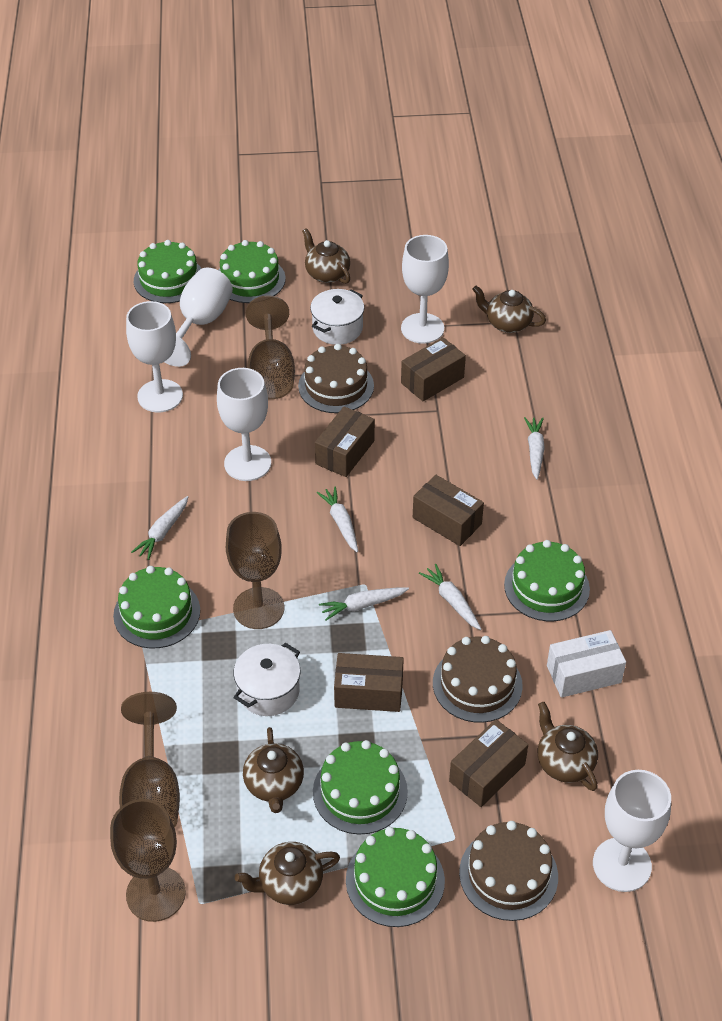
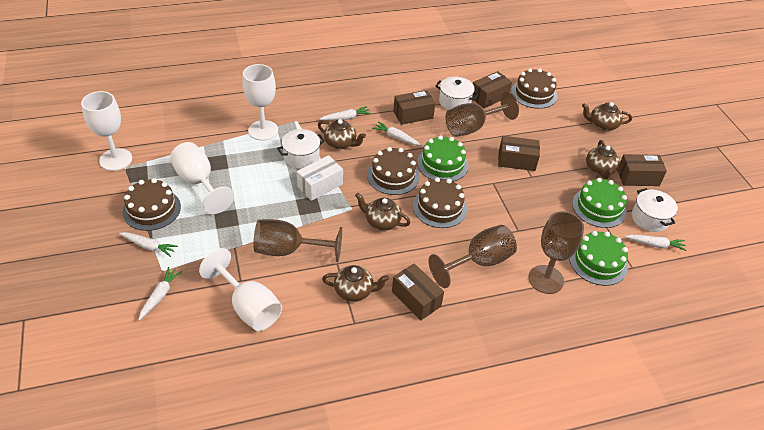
brown cake: [298,344,374,413] [433,636,523,723] [459,821,558,921] = 3 -> [122,178,181,231] [367,147,420,195] [413,177,467,228] [511,68,557,109] = 4
green cake: [113,566,200,648] [134,240,202,303] [219,240,286,303] [313,740,408,834] [346,827,445,927] [504,540,590,621] = 6 -> [417,135,469,182] [570,231,628,286] [572,178,627,228] = 3
white goblet: [126,301,183,412] [165,268,233,367] [217,368,271,481] [401,235,449,344] [593,770,671,892] = 5 -> [81,91,132,171] [170,142,234,214] [199,248,282,331] [242,64,278,141] = 4
white pot: [234,643,300,716] [310,289,364,345] = 2 -> [277,129,325,169] [435,77,479,110] [632,188,678,232] = 3

